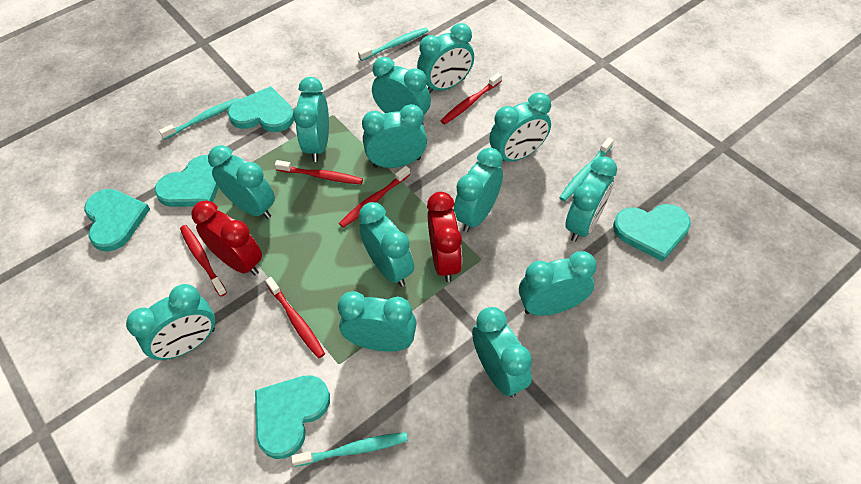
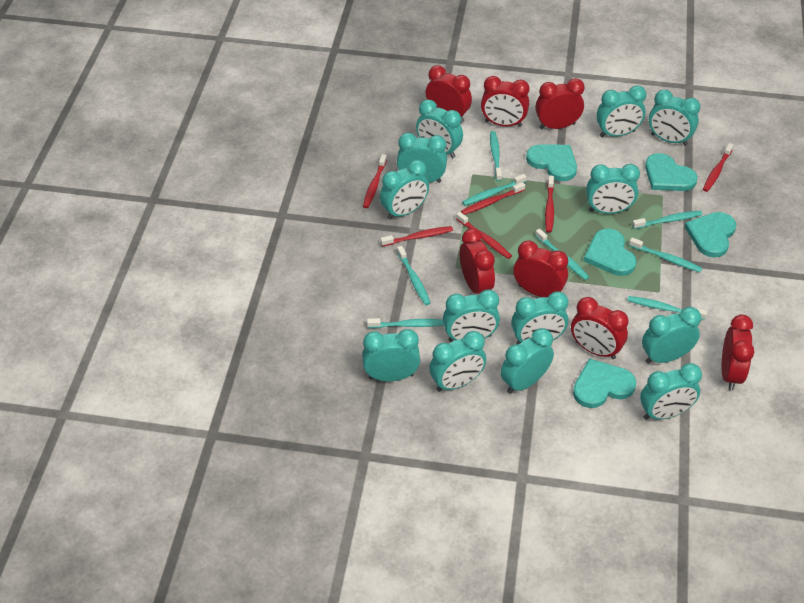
red clock: [191,201,262,275] [427,192,462,282] = 2 -> [426,65,472,123] [460,228,495,294] [481,76,529,127] [513,240,568,297] [535,78,585,129] [571,297,628,359] [722,315,754,390] = 7
red toothbrush: [180,225,227,296] [265,277,325,358] [275,160,363,184] [339,166,410,228] [441,73,502,124] = 5 -> [363,154,387,208] [380,226,453,246] [456,212,512,259] [461,182,525,215] [545,176,554,233] [703,143,734,192] = 6
turquoise toothbrush: [159,98,239,140] [291,432,408,467] [358,28,429,61] [559,138,614,201] = 4 -> [367,318,444,328] [397,246,430,305] [462,174,527,206] [490,131,502,181] [535,229,589,280] [627,296,707,320] [629,237,702,272] [632,211,702,229] = 8

